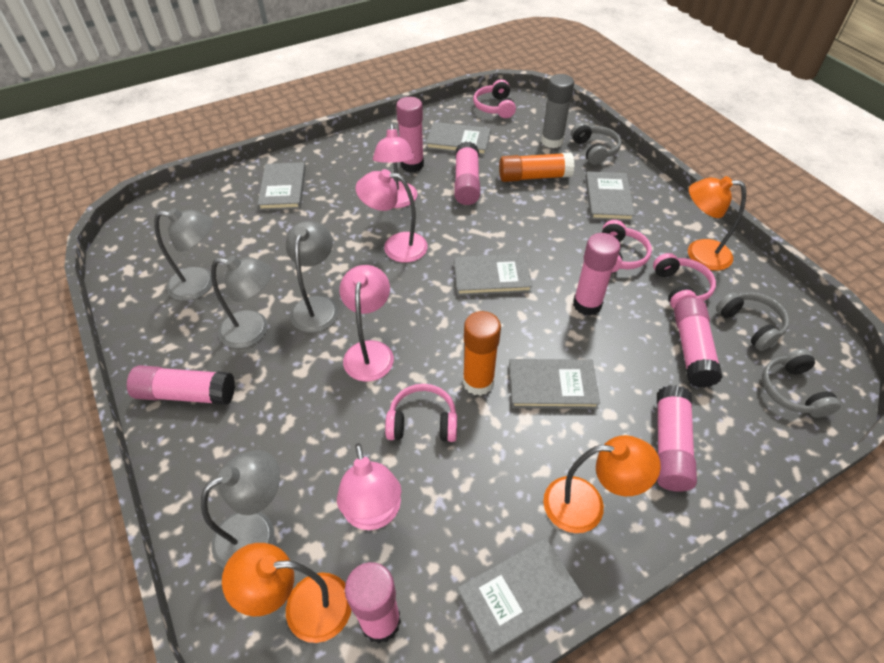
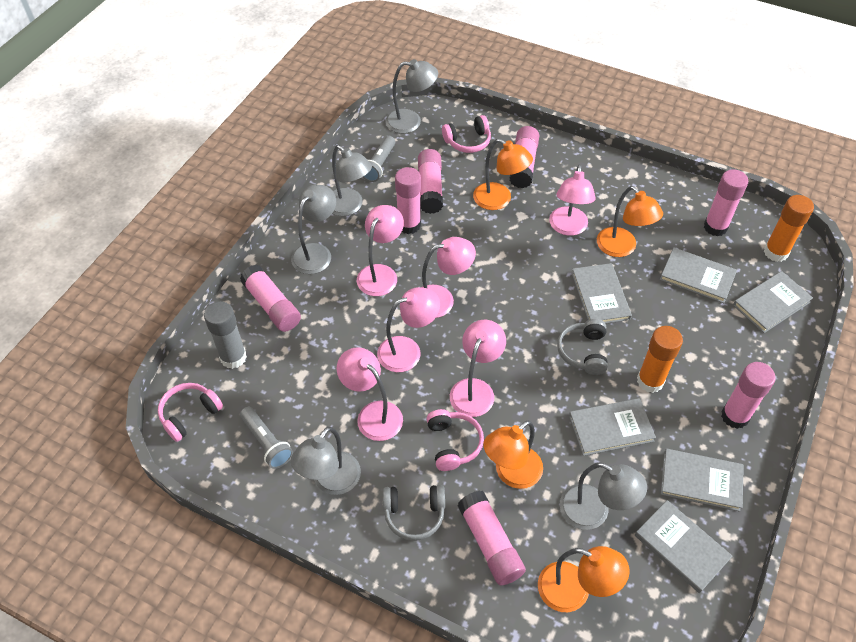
grey flashlight: none = 0 -> [240,407,293,469] [363,136,395,182] = 2
grey headphones: [571,122,621,165] [716,292,789,351] [762,349,841,418] = 3 -> [383,485,445,541] [557,319,608,375] = 2
grey lamp: [154,208,213,301] [201,450,280,568] [211,256,273,348] [286,221,338,333] = 4 -> [291,185,336,274] [291,427,361,495] [332,145,372,216] [386,59,438,133] [560,463,647,530] = 5
orange lamp: [222,543,351,643] [543,435,661,533] [688,176,746,271] = 3 -> [473,139,533,210] [483,420,543,489] [538,546,630,612] [597,186,663,257] = 4
pink headphones: [385,384,457,442] [473,79,516,118] [602,220,652,272] [653,253,716,309] = 4 -> [158,383,223,442] [426,409,484,471] [442,115,491,153] = 3
pink lamp: [337,443,401,530] [339,265,394,382] [355,169,428,263] [373,124,417,208] = 4 -> [337,347,403,441] [357,205,404,296] [377,287,440,372] [421,237,476,318] [450,320,506,417] [549,165,596,236] = 6

